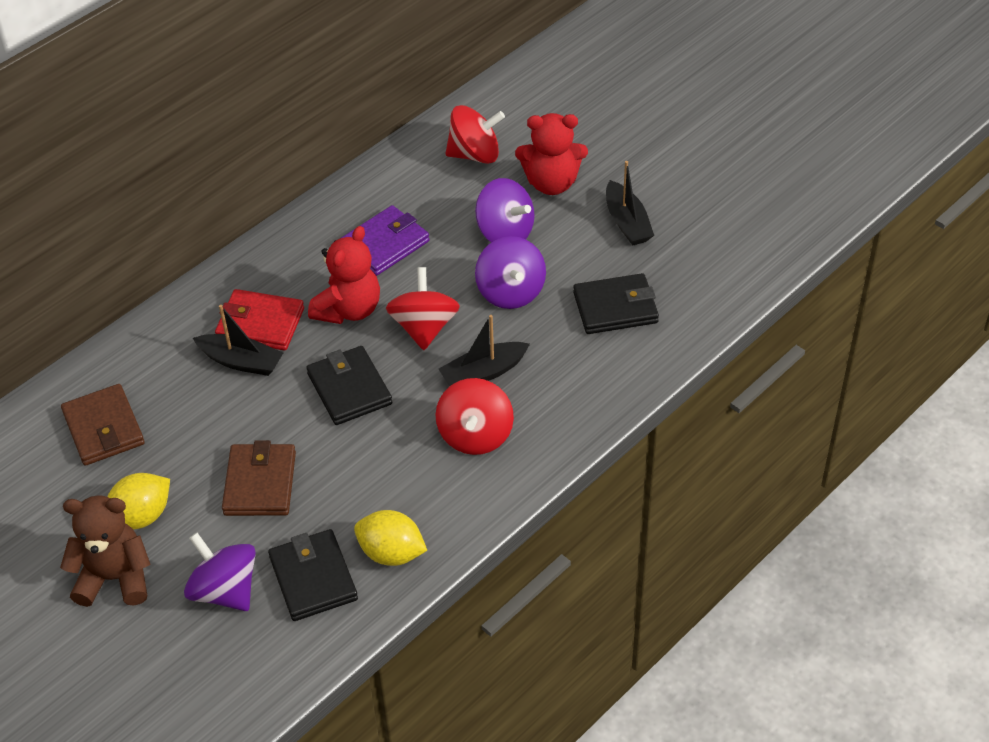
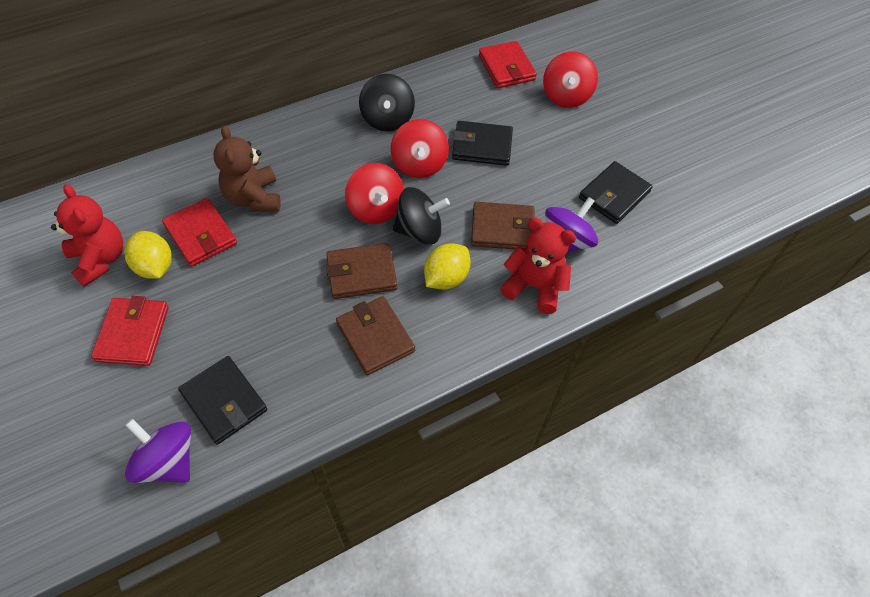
black boat: [193,305,283,376] [439,315,530,386] [606,161,654,245] = 3 -> none = 0
black spinning top: none = 0 -> [359,74,415,131] [393,187,450,244] = 2
brown wallet: [61,384,145,466] [222,440,296,516] = 2 -> [326,243,398,299] [336,296,415,375] [471,202,535,249] = 3
purple spinning top: [184,533,256,611] [475,178,534,243] [475,236,546,309] = 3 -> [125,419,191,483] [545,197,598,253] = 2
purple wallet: [341,205,429,276] = 1 -> none = 0
red wallet: [215,289,304,351] = 1 -> [91,296,168,366] [162,198,237,267] [479,41,537,88] = 3

